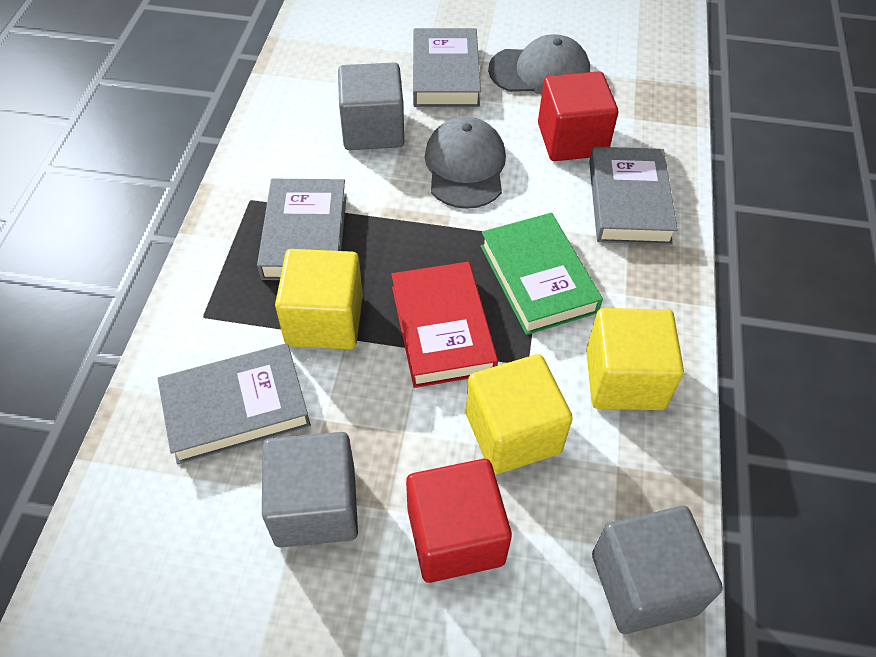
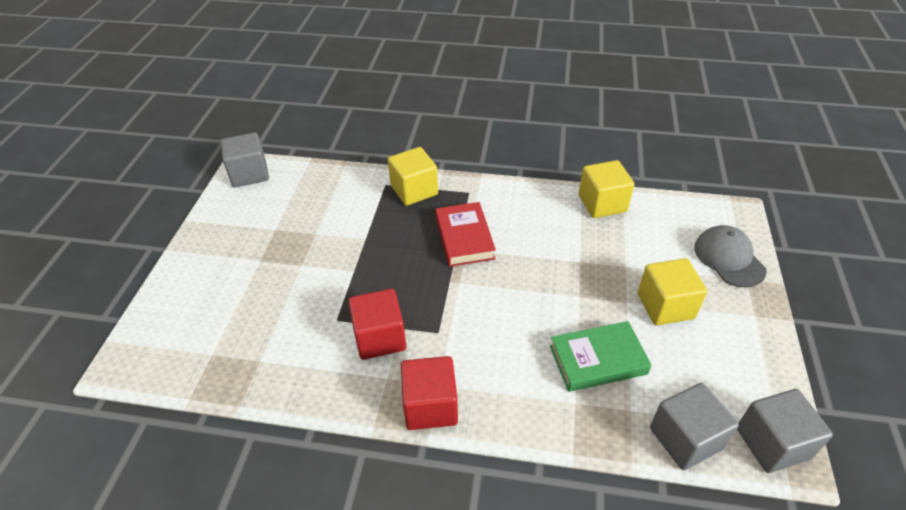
grey book: [158,343,311,465] [257,179,347,280] [413,28,481,107] [589,147,678,245] = 4 -> none = 0
grey cap: [425,116,506,209] [488,34,590,95] = 2 -> [694,225,767,287] = 1

